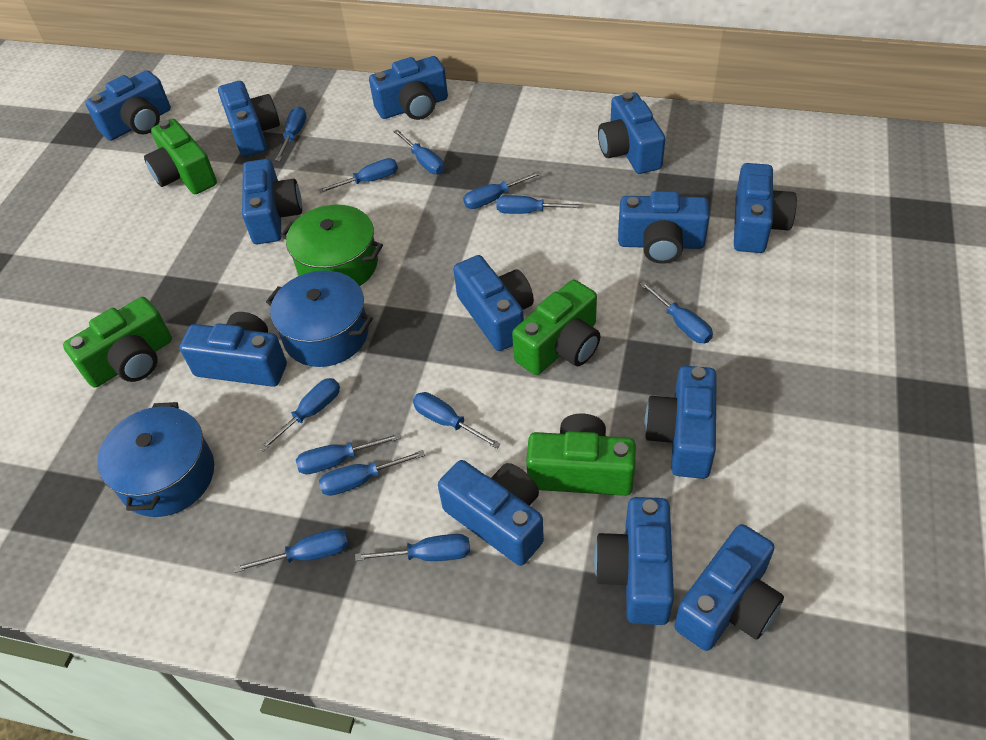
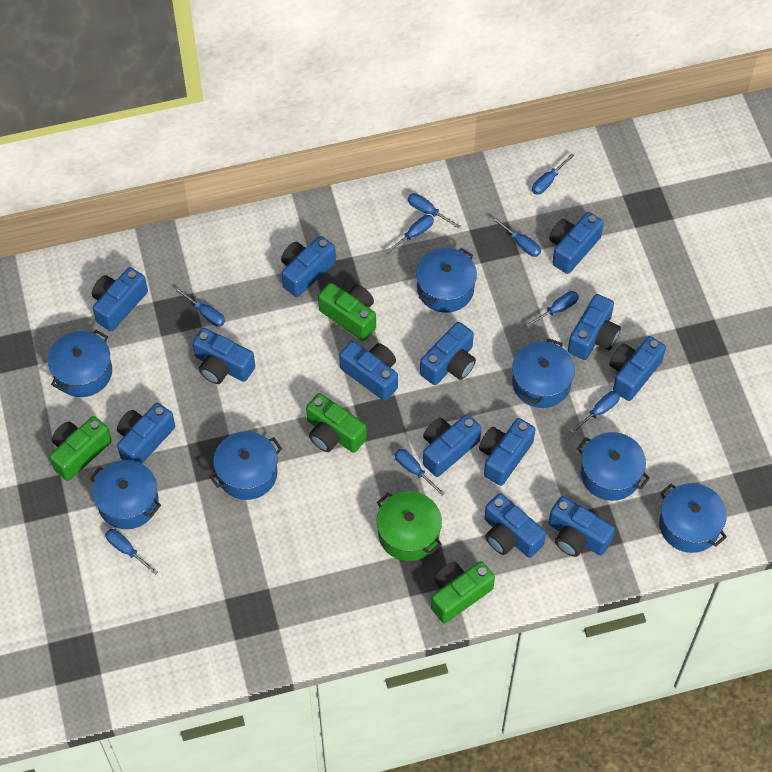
blue pot: [97,402,214,517] [266,270,373,367] = 2 -> [48,330,112,397] [90,460,161,529] [209,431,282,500] [416,248,477,313] [512,338,575,408] [577,432,650,501] [659,483,727,553] = 7
blue screwdriver: [234,528,349,573] [259,378,340,452] [275,107,307,161] [296,433,401,474] [318,158,398,193] [319,450,425,496] [355,534,470,561] [393,129,444,174] [413,392,501,449] [463,171,541,209] [496,195,584,214] [640,281,713,343] = 12 -> [105,529,158,575] [175,287,225,327] [385,215,434,254] [395,449,445,496] [408,193,460,229] [492,216,541,257] [526,291,579,327] [532,153,574,195] [570,391,620,434] = 9

